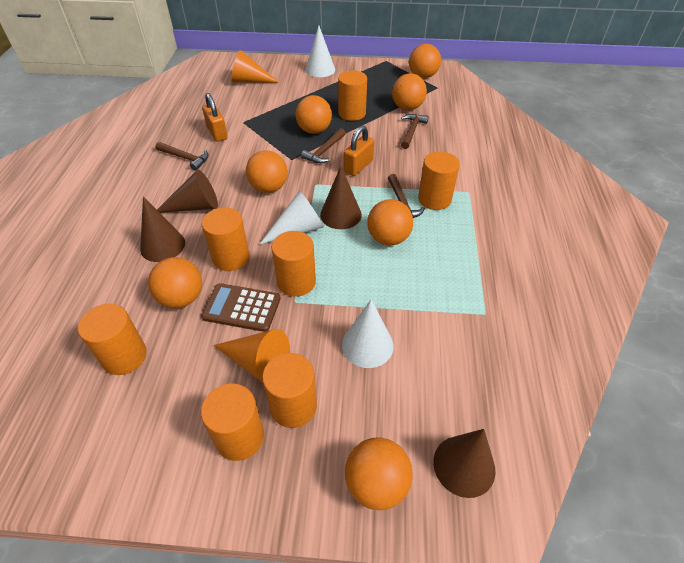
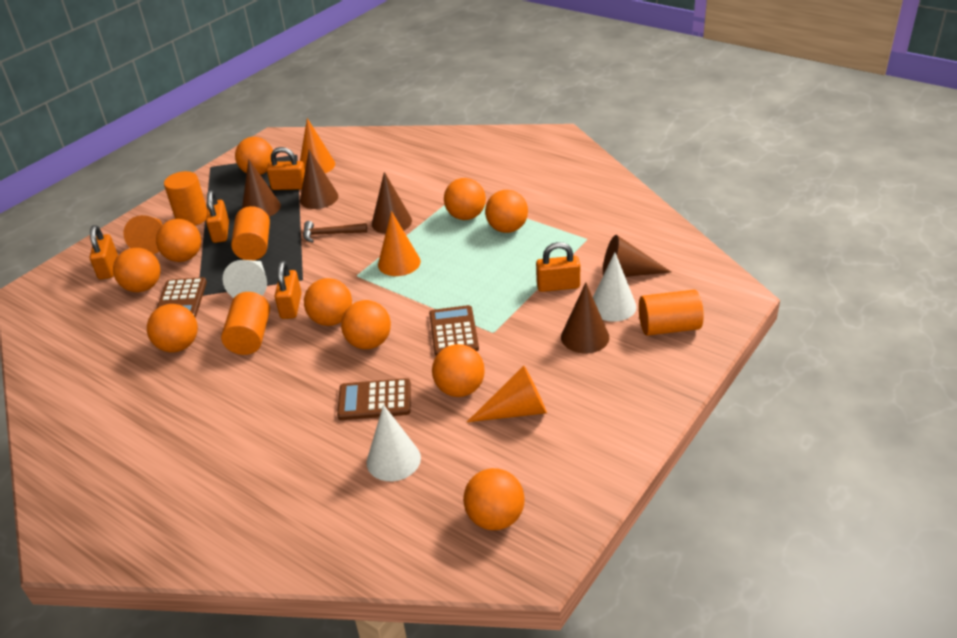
brown calculator: [201,283,281,332] = 1 -> [156,277,207,318] [337,378,411,420] [429,305,479,356] = 3
brown cone: [140,197,185,262] [157,170,218,213] [320,166,362,229] [433,429,495,498] = 4 -> [242,159,281,217] [300,149,338,209] [372,172,412,234] [561,282,609,354] [603,235,671,277] = 5
brown hammer: [155,142,209,171] [301,128,346,163] [388,174,425,218] [401,114,429,149] = 4 -> [303,221,367,243] = 1
orange ball: [148,257,202,308] [246,150,288,193] [295,95,332,134] [345,437,413,510] [367,199,413,245] [392,73,427,110] [409,44,441,79] = 7 -> [113,248,161,292] [147,304,198,352] [156,219,201,262] [235,137,273,175] [304,278,352,326] [341,300,391,349] [432,344,485,397] [444,178,486,220] [463,468,525,530] [485,190,528,233] = 10
orange cone: [213,329,290,382] [231,50,280,83] = 2 -> [124,215,162,254] [300,118,335,173] [378,211,421,276] [467,366,547,422] = 4
orange cylinder: [78,303,147,375] [201,384,264,461] [202,208,250,271] [262,353,317,428] [272,231,316,297] [338,70,367,121] [418,152,460,210] = 7 -> [164,171,207,226] [221,292,270,355] [231,206,270,260] [639,290,704,336] = 4
orange padlock: [202,93,228,142] [344,126,374,176] = 2 -> [89,225,118,279] [206,190,229,243] [267,147,305,190] [274,261,302,319] [536,242,580,292] = 5

